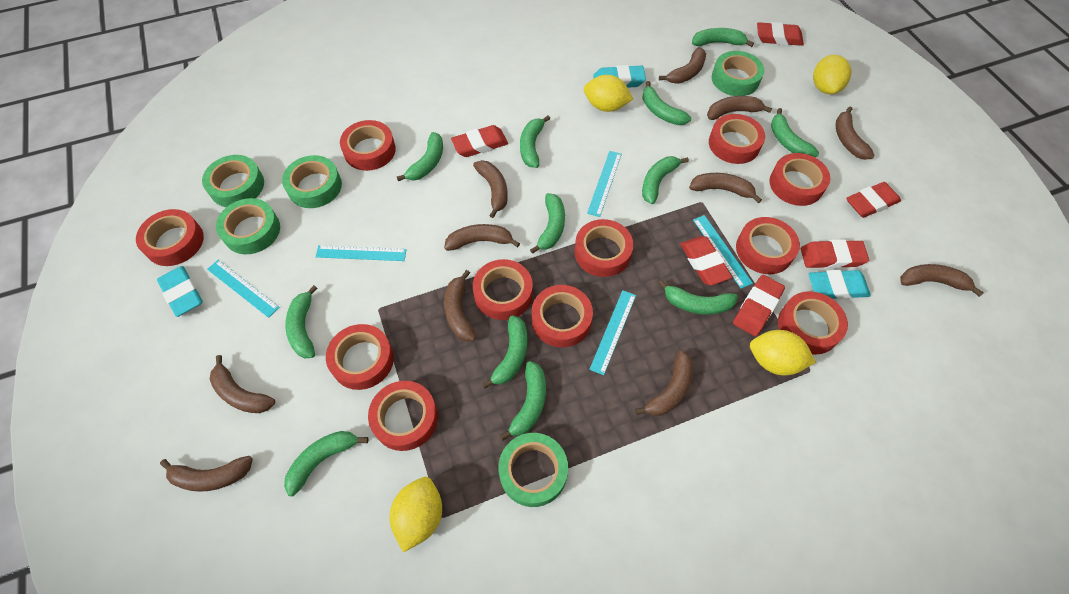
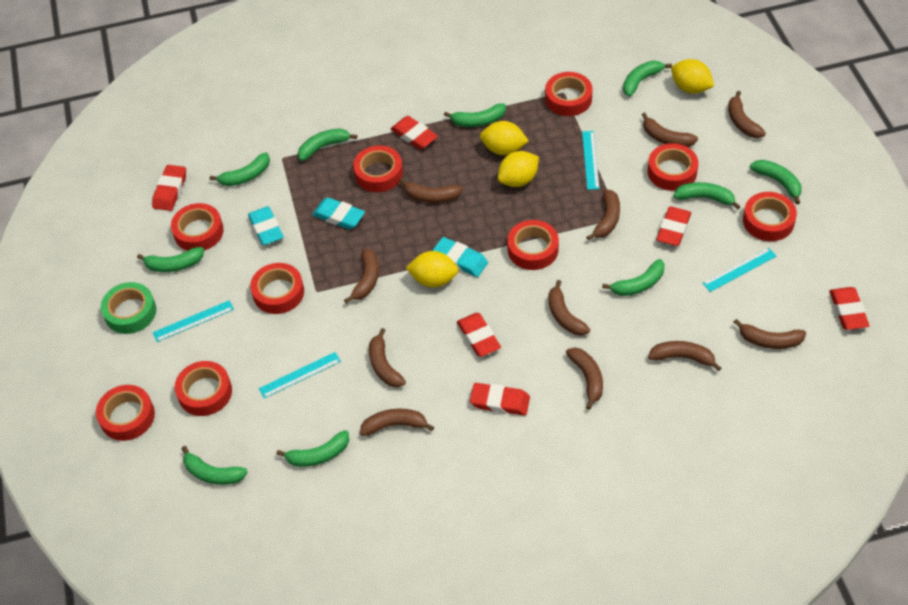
green banana: [284,431,368,496] [285,285,317,359] [397,132,443,181] [482,315,528,388] [500,361,546,440] [520,115,550,168] [530,193,565,254] [642,81,691,125] [642,156,689,204] [659,280,738,315] [692,28,754,47] [771,108,819,157] = 12 -> [137,247,204,272] [182,446,248,485] [210,152,270,186] [276,430,349,467] [298,128,357,161] [444,103,506,127] [602,259,665,296] [623,61,672,97] [674,182,741,210] [750,160,802,204] = 10
green tape: [202,155,264,207] [216,198,280,254] [282,155,342,208] [498,433,568,507] [712,51,764,96] = 5 -> [101,282,156,334] = 1
red tape: [136,209,204,266] [326,324,394,390] [340,120,396,171] [368,381,438,451] [473,259,533,320] [531,285,593,347] [574,219,633,277] [709,114,765,164] [736,217,800,274] [769,153,830,206] [778,291,848,355] = 11 -> [96,385,155,441] [171,203,224,251] [175,361,232,416] [250,263,304,314] [353,145,403,192] [507,220,559,270] [545,72,593,116] [647,143,699,191] [743,192,797,241] = 9
turquoise ruler: [207,260,280,318] [316,245,407,261] [587,151,622,217] [589,290,636,375] [693,215,753,289] = 5 -> [153,300,234,342] [259,352,341,398] [582,131,600,190] [703,248,776,292] = 4

